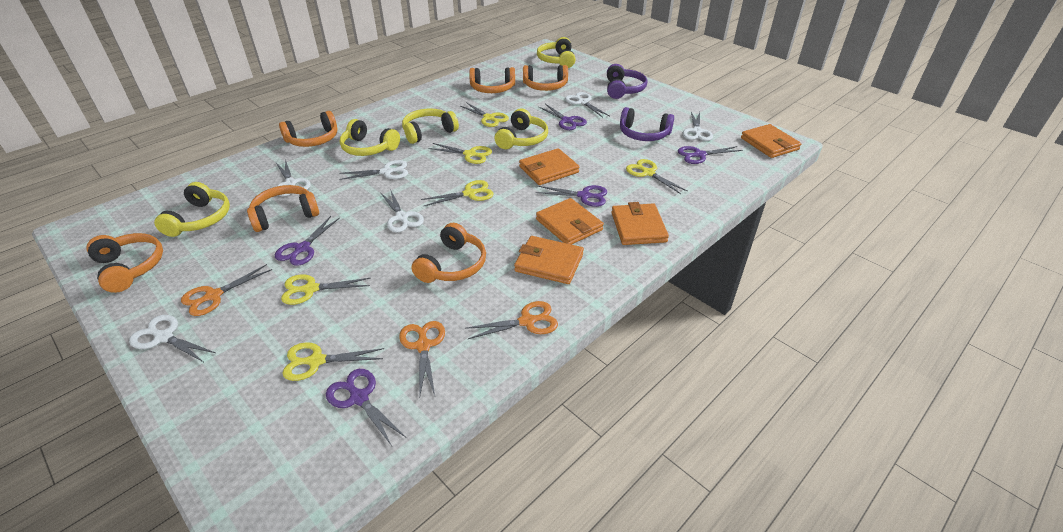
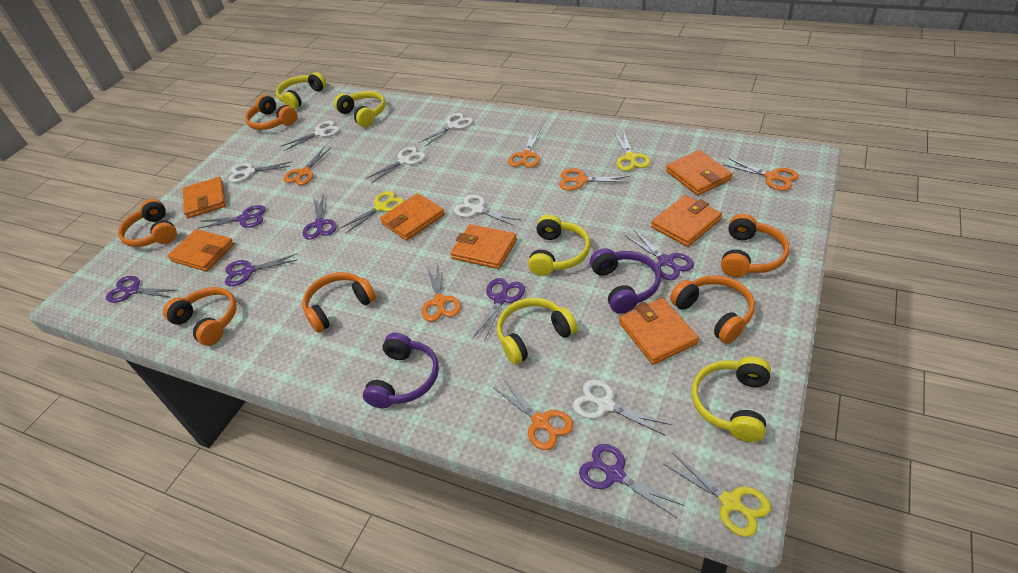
orange scissors: [181,264,272,316] [399,321,445,395] [465,301,558,339] = 3 -> [283,147,332,185] [422,263,461,322] [493,379,573,450] [508,129,541,168] [559,168,630,191] [723,158,799,191] = 6
orange wallet: [514,236,584,284] [519,148,579,185] [536,198,604,245] [611,202,669,245] [741,124,801,158] = 5 -> [168,229,234,272] [183,177,226,218] [380,193,445,241] [450,224,517,269] [619,298,699,365] [651,195,722,247] [666,150,733,196] = 7
purple scissors: [275,216,340,266] [326,369,406,446] [536,185,607,207] [538,104,587,130] [678,146,742,164] = 5 -> [106,276,176,303] [198,205,266,229] [225,254,297,286] [303,196,337,240] [473,278,525,342] [579,444,684,518] [626,229,694,280] = 7
yellow scissors: [281,274,370,305] [282,342,384,381] [421,180,494,206] [428,143,492,164] [460,102,509,127] [626,159,687,194] = 6 -> [339,191,404,234] [614,130,651,171] [663,453,771,537] = 3

